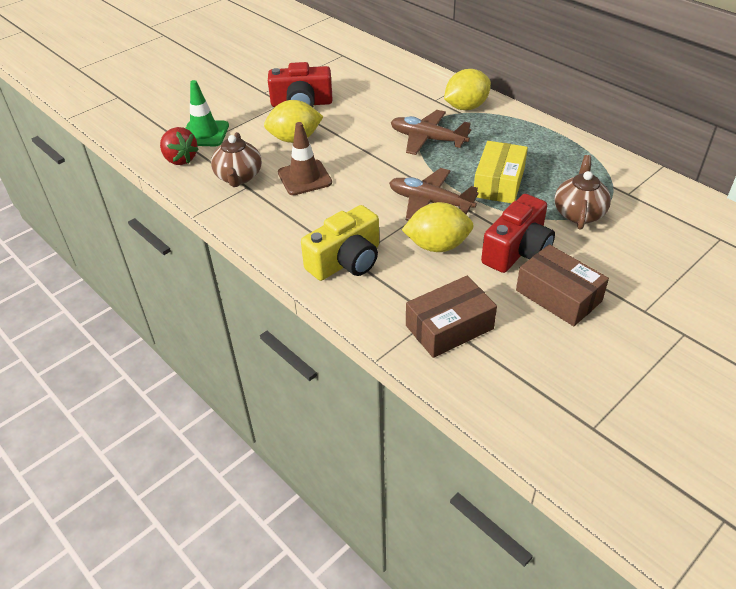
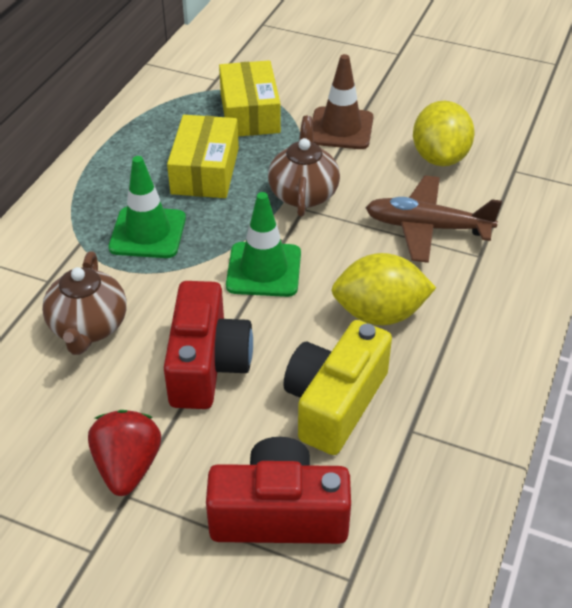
brown box: [406,276,497,358] [516,244,609,326] = 2 -> none = 0
brown plane: [389,168,479,221] [391,110,471,155] = 2 -> [366,175,502,263] = 1
green traffic cone: [186,80,229,146] = 1 -> [108,156,186,258] [226,192,301,297] = 2
yellow box: [474,141,528,203] = 1 -> [167,115,239,198] [219,60,281,136] = 2
yellow lemon: [264,100,323,143] [402,202,474,252] [444,69,491,110] = 3 -> [331,253,436,325] [413,101,475,166] = 2

